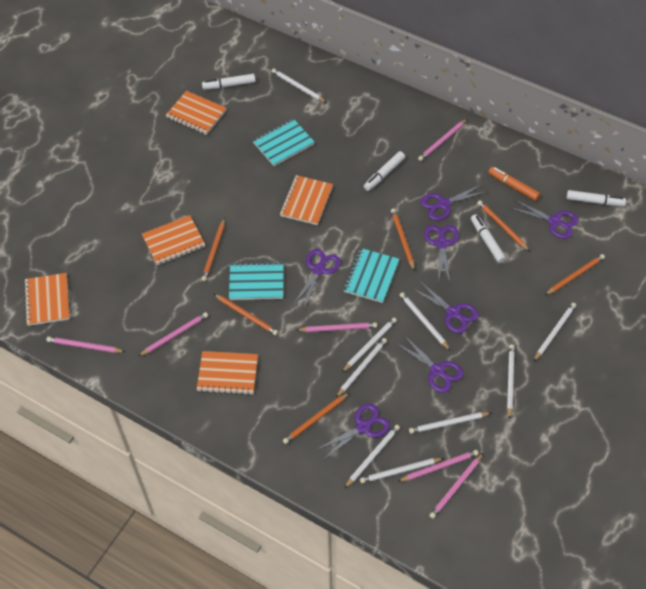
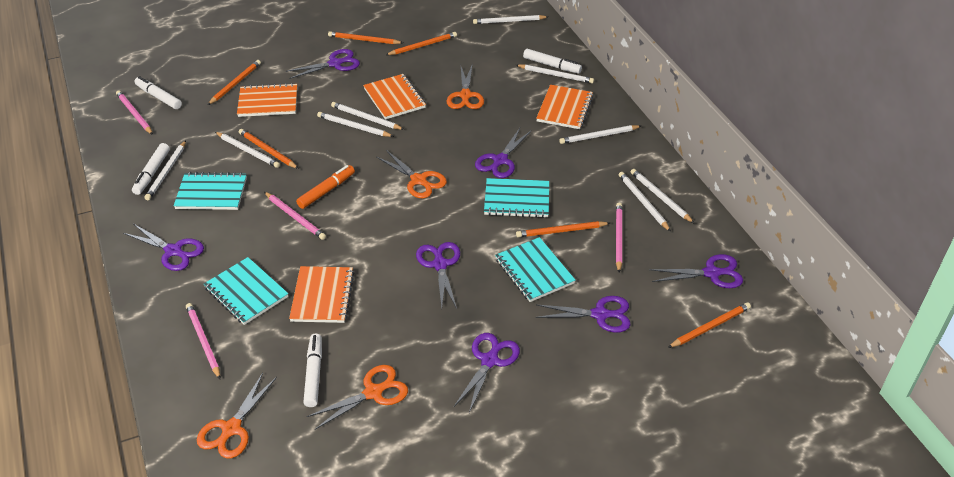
orange notebook: [24,273,70,326] [142,215,205,265] [166,91,227,135] [197,351,258,395] [280,175,333,225] = 5 -> [237,83,297,117] [289,266,354,323] [363,74,426,120] [536,85,593,129] = 4
orange scissors: none = 0 -> [197,373,277,459] [307,365,408,429] [377,150,447,198] [447,66,484,109] = 4
pink pencil: [46,336,125,353] [139,312,208,356] [297,322,377,332] [397,450,479,482] [418,119,467,161] [429,453,483,519] = 6 -> [116,90,153,135] [186,303,220,379] [264,192,326,240] [616,203,622,273] = 4
turquoise notebook: [229,261,284,300] [253,119,315,166] [343,248,400,303] = 3 -> [174,172,247,210] [204,257,288,325] [484,178,549,218] [495,237,576,302] = 4

